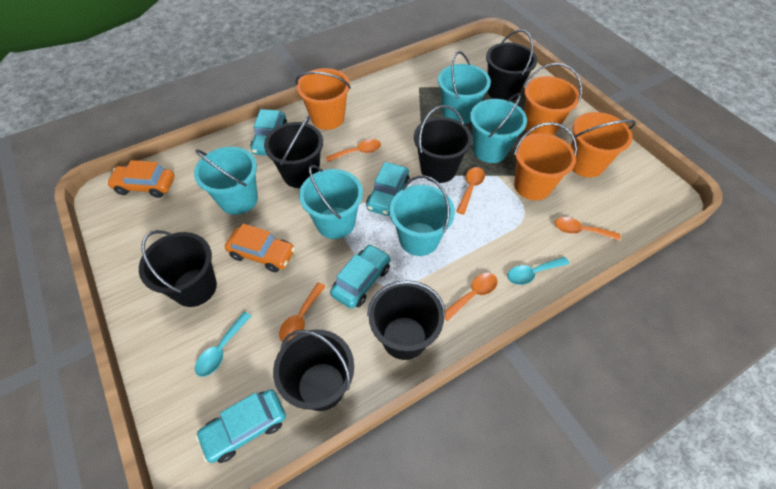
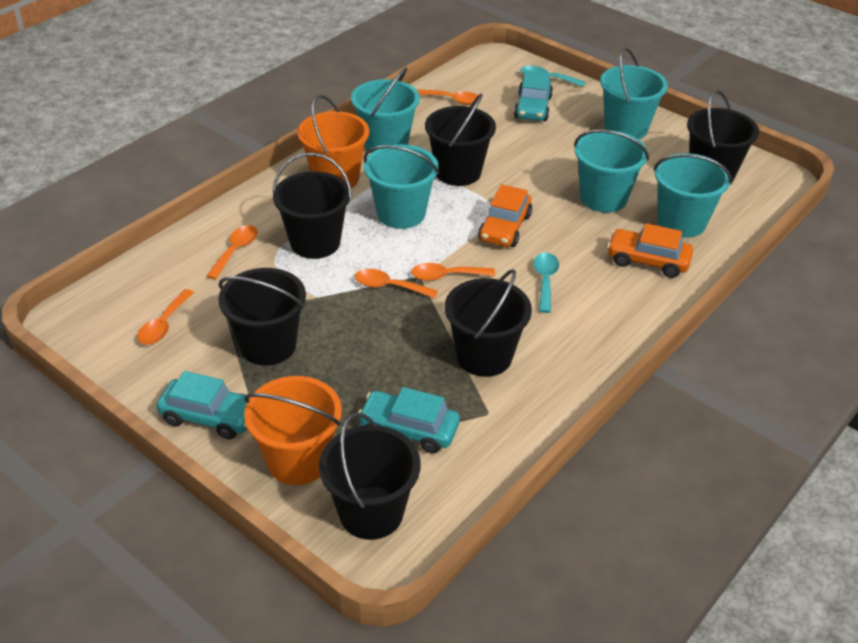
orange bucket: [295,68,351,130] [514,122,577,200] [524,63,582,135] [571,112,636,178] = 4 -> [244,376,342,485] [297,95,369,188] = 2
turquoise car: [195,389,286,463] [250,109,287,156] [330,244,390,309] [366,162,410,216] = 4 -> [157,371,247,439] [358,387,460,454] [514,70,553,121] = 3

